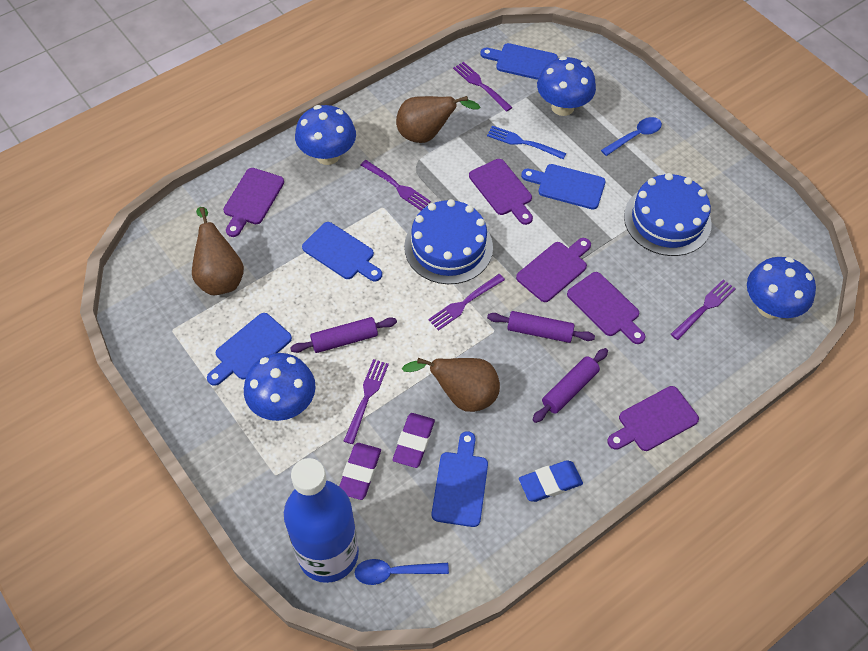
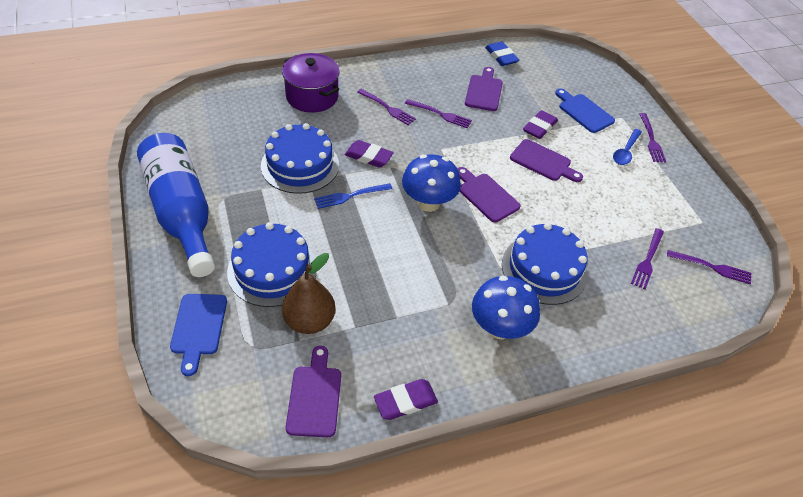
blue cake: [404,199,493,284] [624,173,712,256] = 2 -> [227,222,317,307] [261,123,339,194] [502,223,588,305] = 3
blue cutting board: [207,313,292,386] [302,222,382,281] [432,431,488,527] [480,43,558,80] [521,164,606,210] = 5 -> [170,294,227,376] [555,88,615,133] = 2
blue mushroom: [244,353,316,421] [295,105,356,165] [537,56,596,116] [747,257,816,319] = 4 -> [402,154,461,212] [472,276,540,339] = 2
blue spoon: [355,559,449,585] [601,117,662,156] = 2 -> [613,129,642,165] = 1
brown pear: [192,207,244,295] [396,96,480,143] [402,358,500,412] = 3 -> [282,253,336,334] = 1
purple cutting board: [223,168,284,237] [469,159,533,225] [516,238,591,302] [567,272,645,344] [607,386,699,451] = 5 -> [286,346,341,437] [457,167,521,222] [465,67,503,111] [510,139,583,182] = 4
purple eraser: [339,443,381,500] [393,413,435,468] = 2 -> [345,140,394,168] [374,379,438,420] [523,110,558,139] = 3
purple pot: none = 0 -> [282,53,340,113] = 1
purple rolling pin: [290,317,397,353] [487,311,595,343] [532,348,608,423] = 3 -> none = 0

